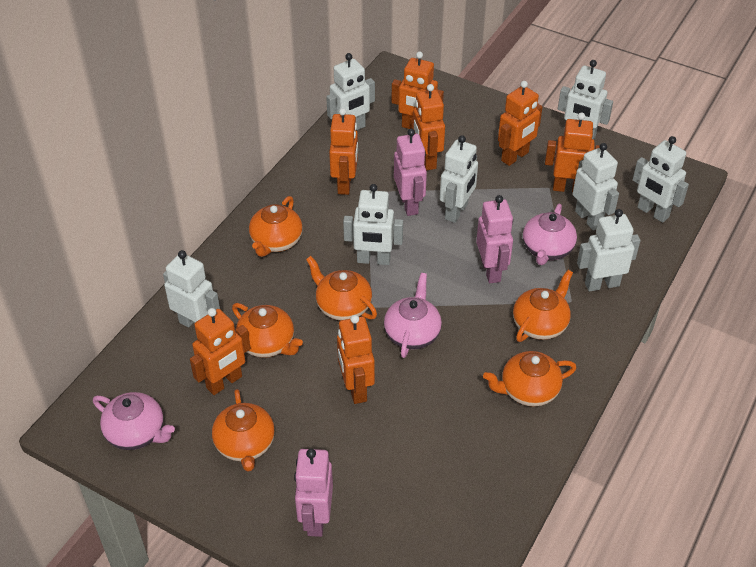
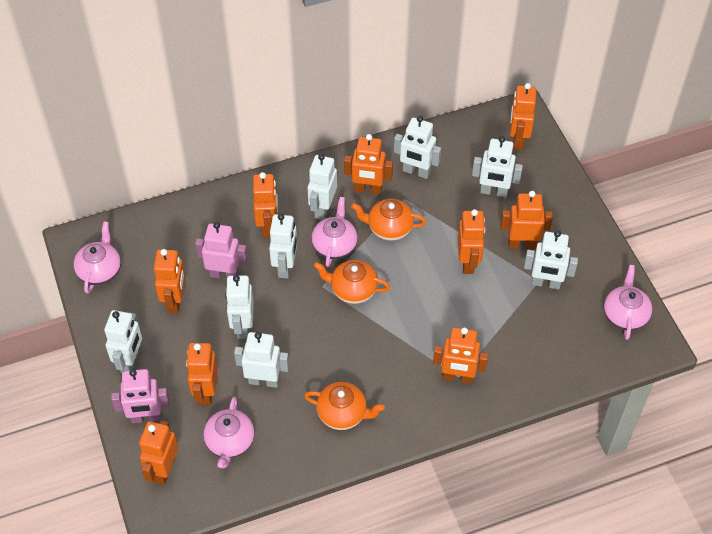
orange robot: [190,308,251,395] [329,108,358,195] [337,315,375,404] [392,51,444,129] [413,84,445,170] [498,81,543,166] [545,112,600,193] = 7 -> [139,421,178,485] [154,249,185,313] [186,343,218,406] [253,172,278,238] [344,134,393,195] [433,327,488,384] [458,209,485,274] [500,191,553,249] [510,83,536,150] = 9
orange teapot: [212,389,275,471] [232,303,303,358] [249,196,303,257] [306,256,377,321] [483,351,576,406] [513,270,573,342] = 6 -> [304,382,385,430] [314,260,390,304] [351,199,426,241] = 3
pink robot: [294,449,333,537] [394,129,427,216] [476,195,513,283] = 3 -> [111,369,170,423] [195,222,248,278] = 2
pink teapot: [93,392,175,450] [384,273,442,358] [523,204,577,265] = 3 -> [74,221,121,294] [204,397,255,468] [312,197,358,267] [604,265,652,340] = 4

